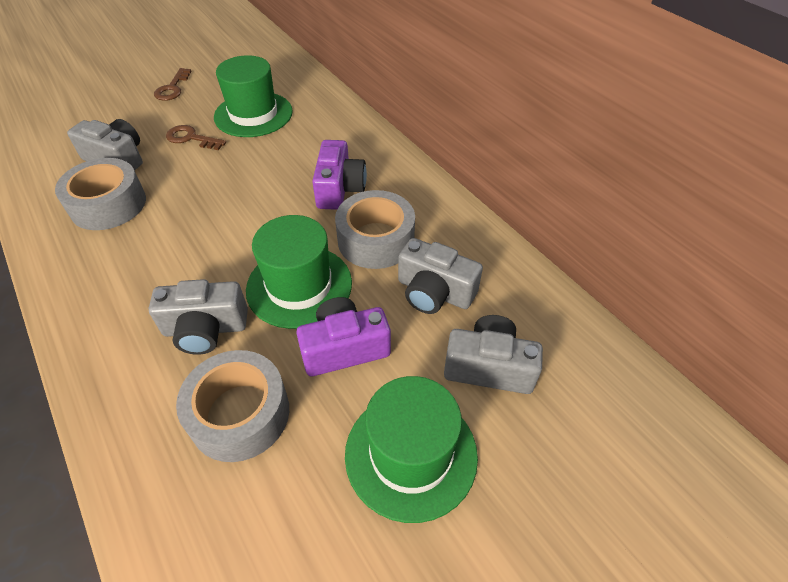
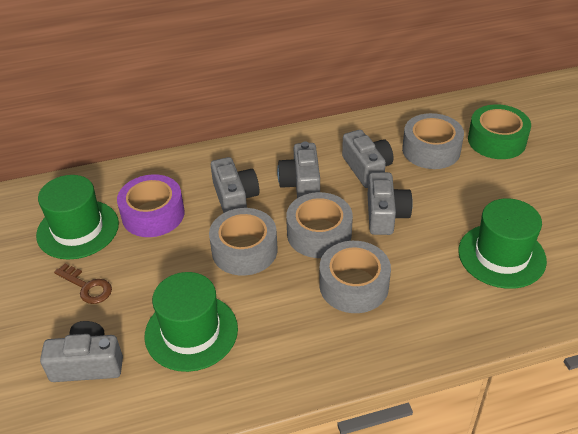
brown key: [154,68,192,101] [166,125,226,150] = 2 -> [54,263,112,304] = 1
green tape: none = 0 -> [468,104,531,159] = 1
grey camera: [67,119,143,171] [149,279,248,355] [398,238,483,314] [444,315,543,394] = 4 -> [40,321,123,382] [211,157,260,213] [277,142,320,198] [342,130,393,188] [368,172,413,235] = 5
grey tape: [55,158,146,230] [176,350,289,462] [335,190,415,269] = 3 -> [209,208,277,276] [286,192,353,258] [319,241,391,313] [402,113,464,169] = 4
purple camera: [296,297,391,376] [312,140,367,210] = 2 -> none = 0
purple tape: none = 0 -> [117,174,185,237] = 1

